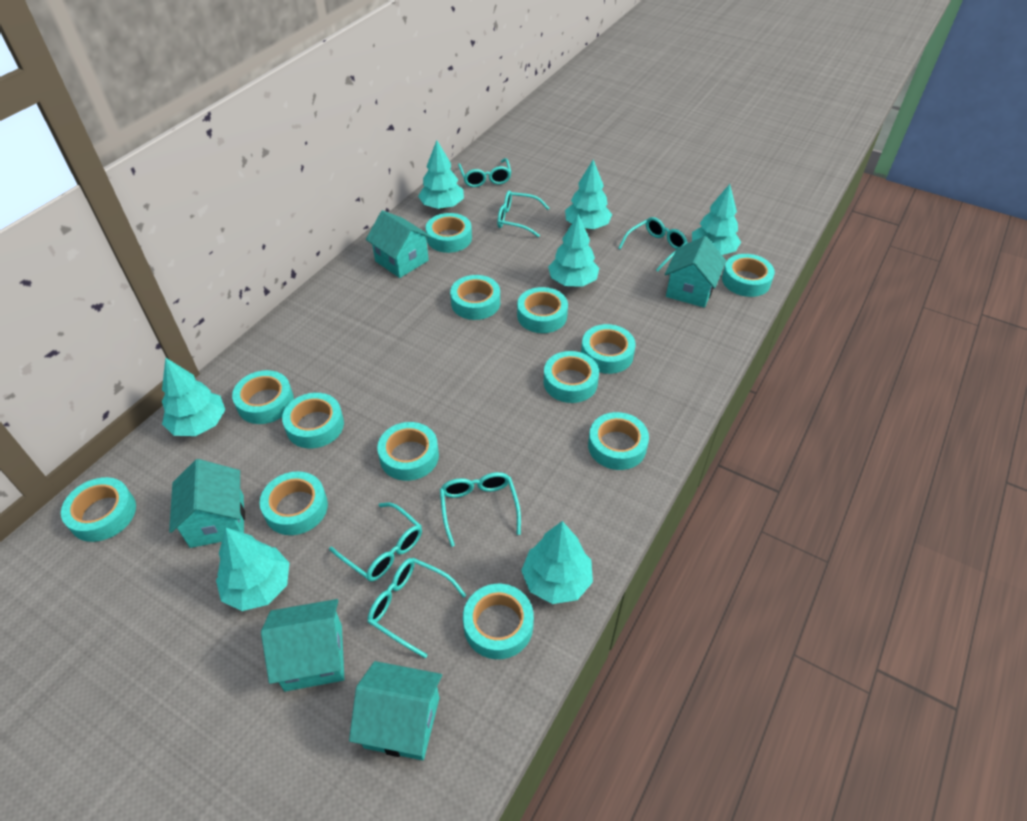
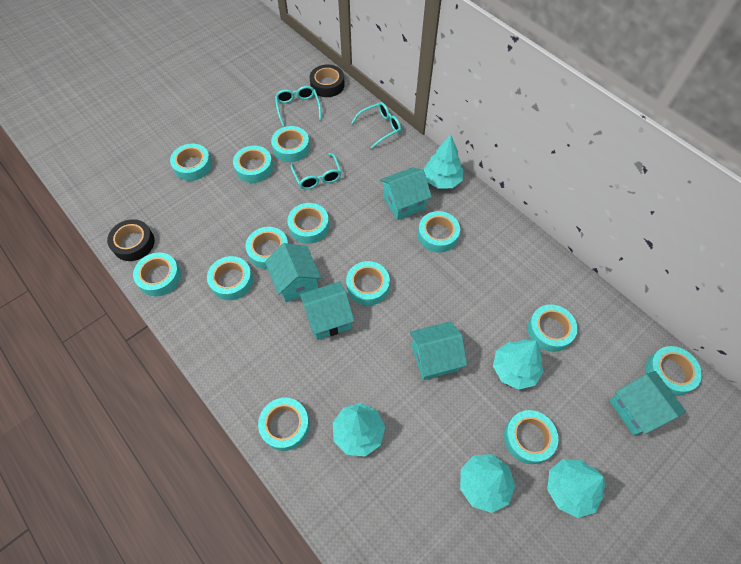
black tape: none = 0 -> [107,219,155,261] [310,64,345,97] = 2
turquoise glasses: [329,503,422,582] [368,558,466,658] [440,472,521,547] [458,158,511,187] [497,190,550,237] [619,217,688,272] = 6 -> [275,86,321,127] [290,153,341,189] [351,102,401,149] = 3
turquoise tree: [162,357,226,436] [216,528,289,611] [418,140,464,209] [521,521,593,604] [548,214,599,287] [565,160,612,229] [692,184,741,255] = 7 -> [333,403,385,456] [423,135,464,189] [460,454,515,513] [493,340,544,390] [547,459,606,518] = 5

